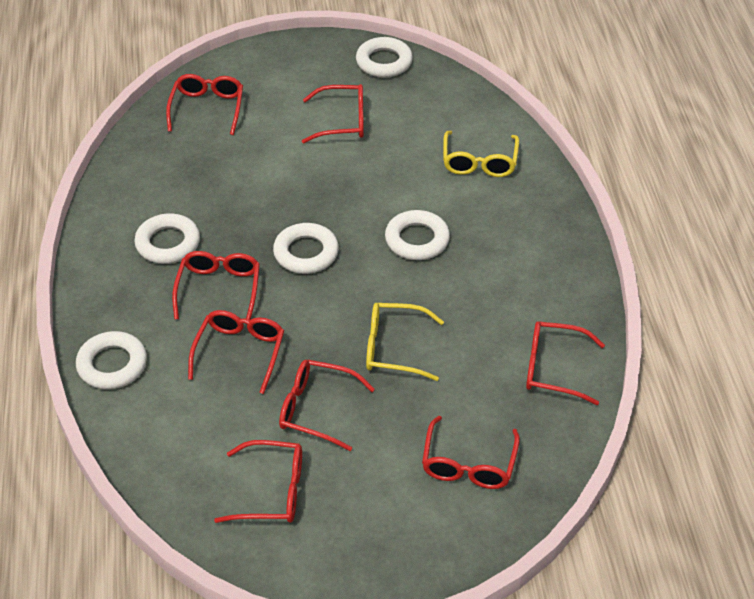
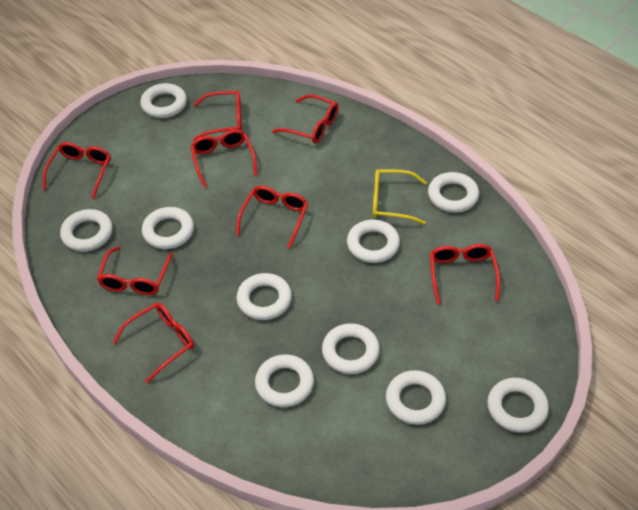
white ring: [76,331,147,389] [134,213,200,264] [273,223,339,274] [356,37,413,77] [385,210,450,260] = 5 -> [60,209,113,252] [140,83,187,118] [142,207,194,249] [236,273,292,320] [255,354,314,407] [322,323,380,374] [347,220,400,263] [386,370,446,425] [428,172,479,213] [487,378,549,433] = 10
yellow glasses: [366,303,444,381] [443,131,519,177] = 2 -> [373,169,427,225] = 1

